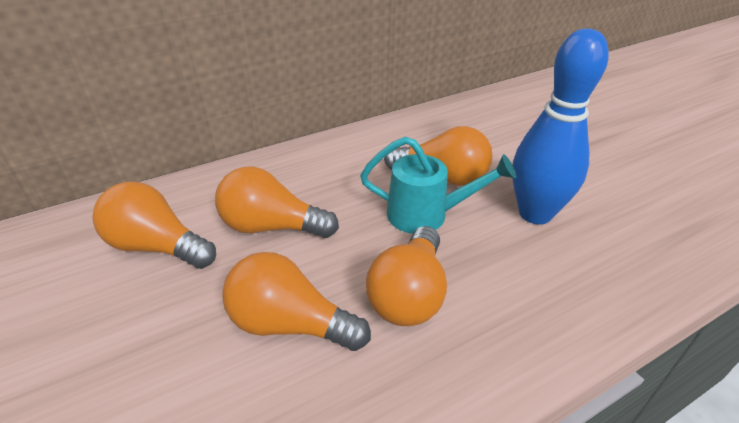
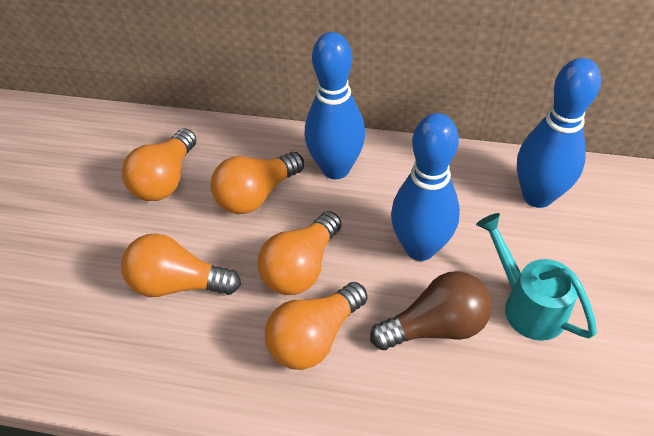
blue bowling pin: [512,29,609,224] = 1 -> [305,32,365,179] [391,113,460,261] [517,58,601,208] = 3
brown light bulb: none = 0 -> [370,271,492,350] = 1

